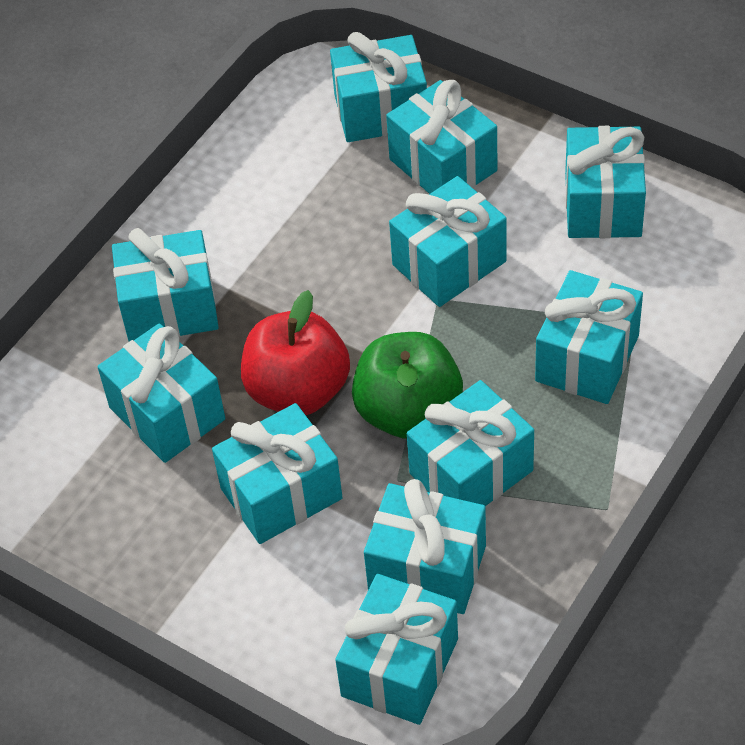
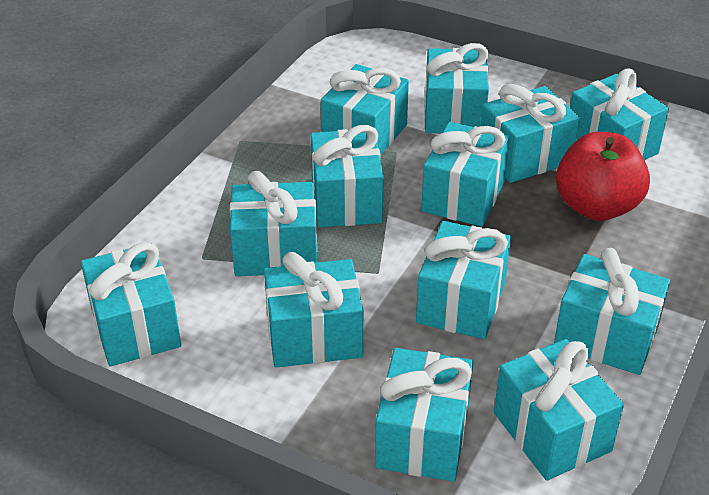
green apple: [352,332,463,439] = 1 -> none = 0
turquoise gift: [98,323,225,463] [112,228,219,342] [212,403,343,544] [330,32,427,142] [335,574,458,725] [364,479,486,614] [386,80,497,194] [389,176,507,307] [407,380,534,506] [535,270,643,404] [565,126,646,238] = 11 -> [81,242,181,366] [230,171,317,276] [264,252,363,368] [311,125,384,227] [321,64,409,155] [375,348,473,482] [416,221,511,339] [421,122,510,227] [424,43,489,133] [481,84,580,183] [494,339,624,481] [554,248,670,375] [570,68,669,160] = 13

